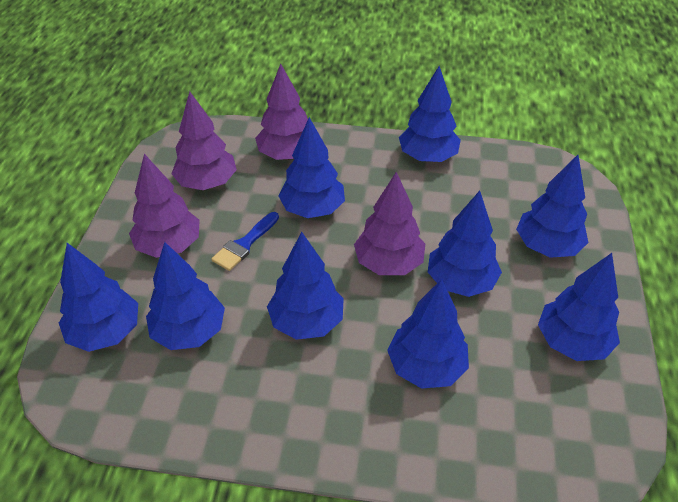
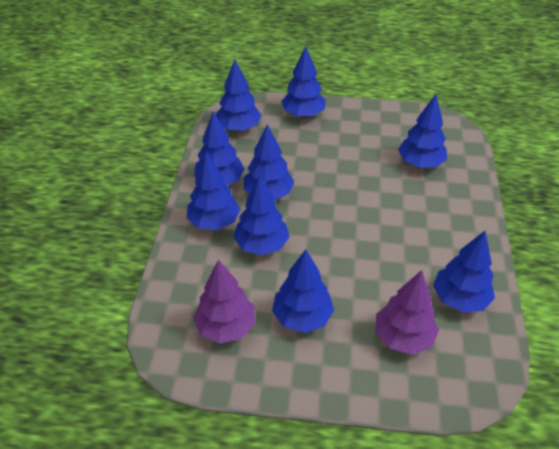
blue brush: [211,212,279,271] = 1 -> none = 0
purple tree: [129,154,200,258] [171,91,237,190] [255,64,308,160] [354,172,425,275] = 4 -> [193,260,255,344] [376,270,439,355] = 2

